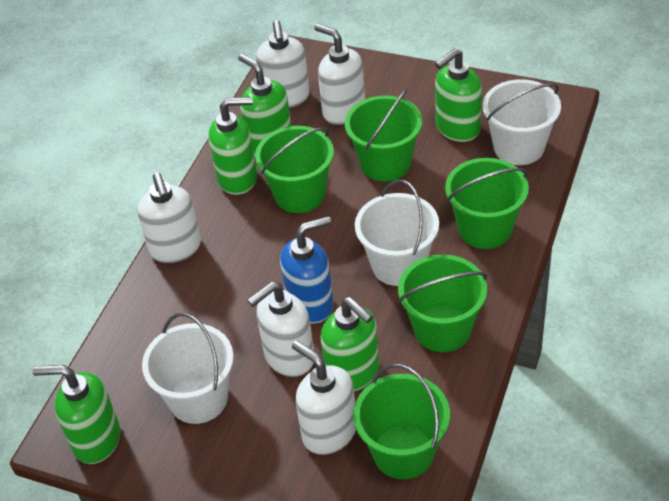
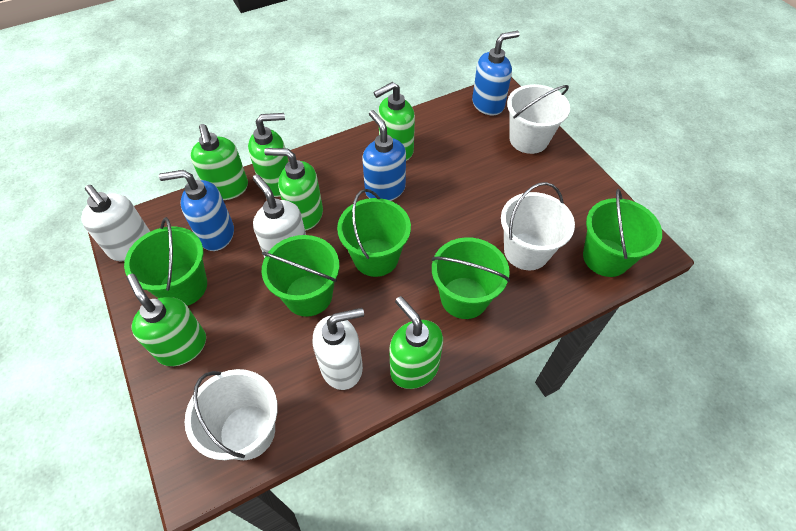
blue soap dispenser: [280,216,333,324] = 1 -> [159,170,234,251] [362,110,406,201] [472,31,520,116] = 3
green soap dispenser: [33,365,120,464] [209,97,257,195] [238,54,291,155] [321,297,379,391] [435,48,482,142] = 5 -> [127,274,206,366] [191,124,248,200] [248,113,289,197] [264,148,323,231] [373,82,415,161] [389,296,443,389] = 6
white soap dispenser: [137,172,201,263] [247,282,314,377] [256,20,310,108] [292,340,356,455] [314,24,365,125] = 5 -> [81,185,150,262] [253,174,306,258] [313,308,364,390] = 3

